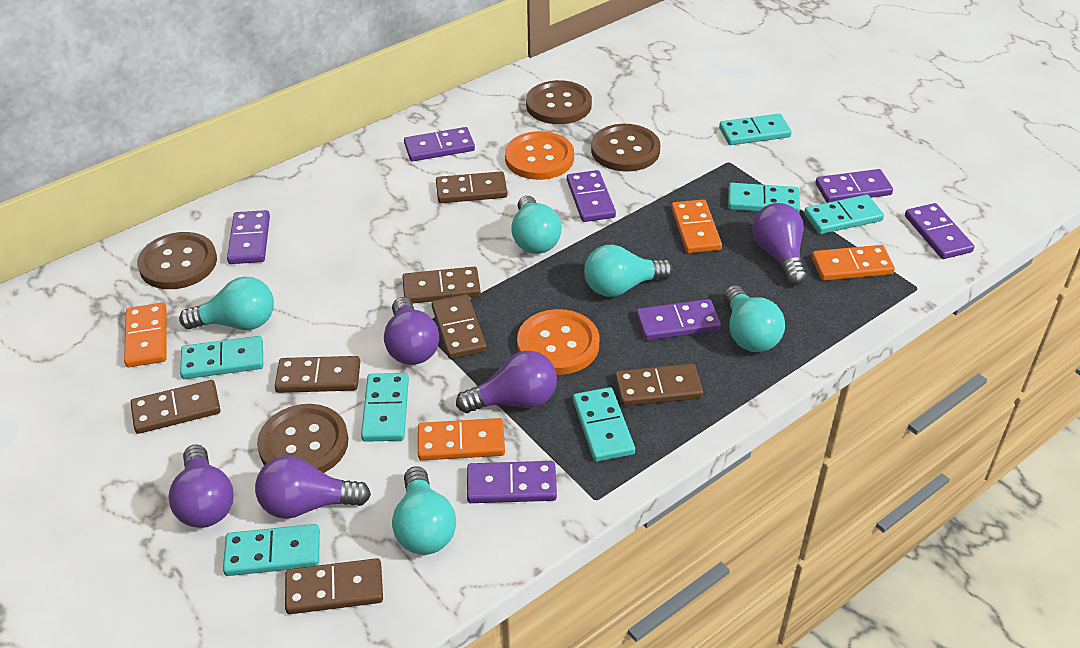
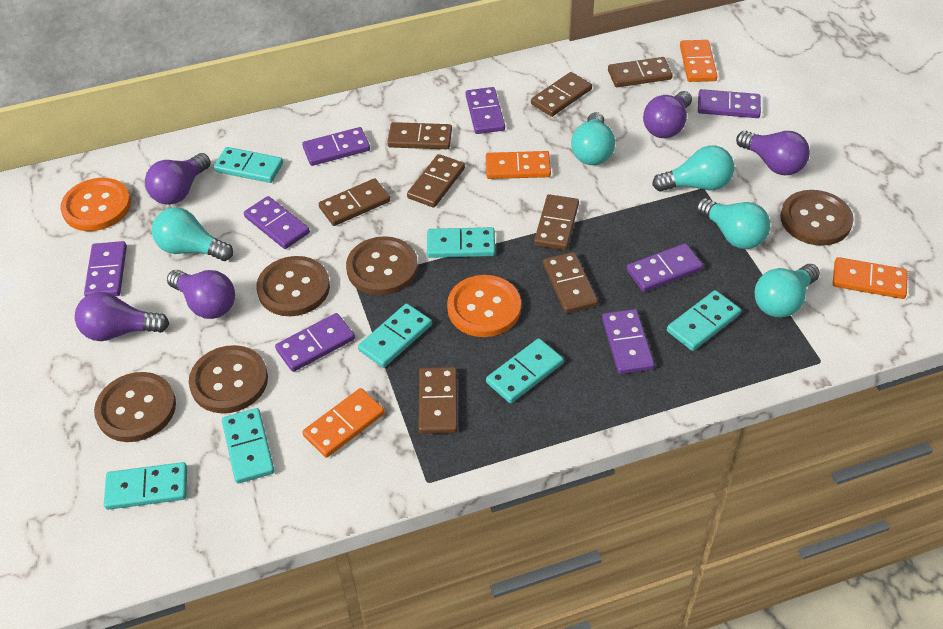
brown button: [137,232,217,289] [257,404,348,473] [526,80,592,124] [591,124,660,171] = 4 -> [94,372,176,442] [189,345,268,413] [256,256,330,316] [346,236,418,295] [780,190,854,246] = 5
brown domino: [131,380,221,434] [275,356,360,393] [285,558,383,614] [402,267,481,304] [432,294,487,359] [436,171,507,203] [615,364,703,406] = 7 -> [319,178,390,226] [387,122,452,149] [407,154,465,208] [418,367,457,434] [531,72,592,117] [534,194,579,250] [543,252,598,313] [608,57,673,87] = 8
purple domino: [227,210,270,264] [404,127,475,162] [467,461,557,503] [567,170,616,222] [636,299,721,341] [815,169,893,203] [905,203,974,259] = 7 -> [84,241,127,296] [244,196,310,249] [275,313,355,372] [302,127,370,166] [466,87,505,134] [602,309,655,374] [627,243,703,292] [698,89,761,118] = 8

